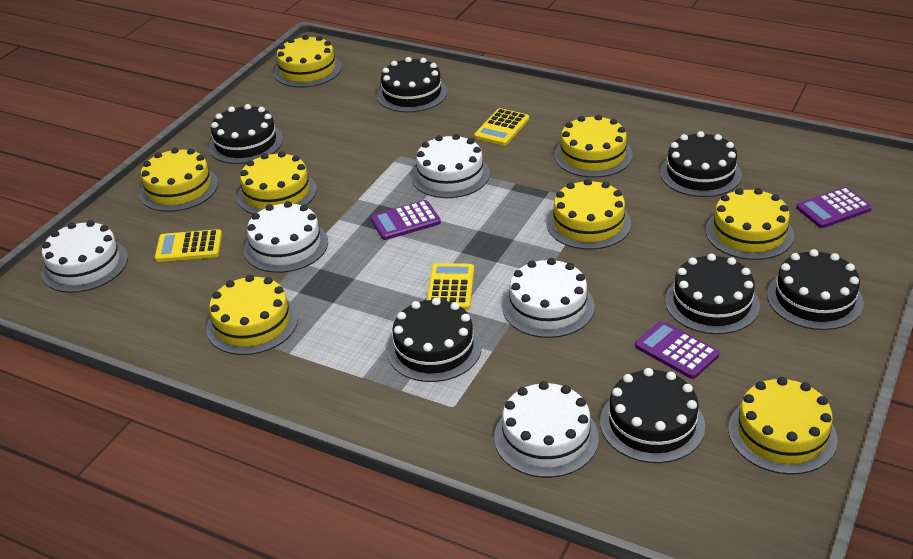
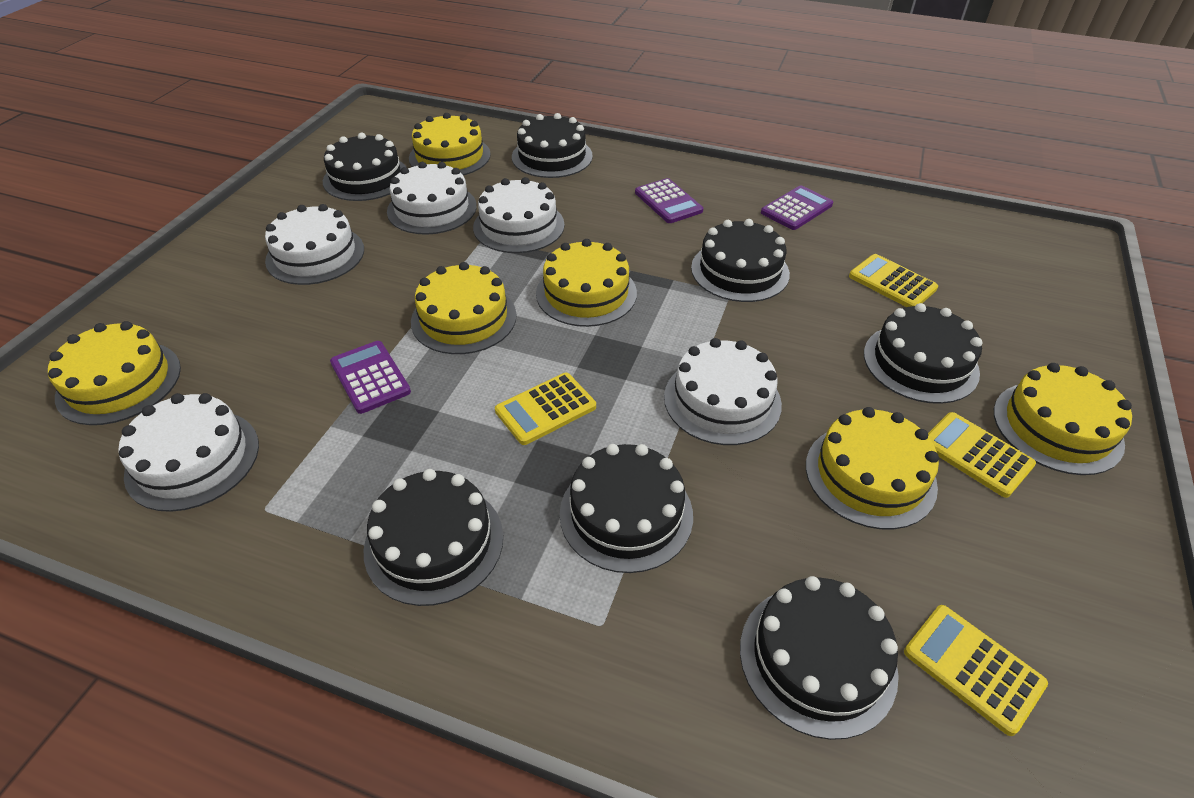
yellow cake: [139,148,218,212] [206,275,298,355] [237,151,317,214] [274,35,341,88] [547,179,631,250] [554,115,632,178] [705,188,794,260] [728,377,838,475] = 8 -> [48,321,181,425] [409,113,490,175] [411,262,517,354] [536,239,637,327] [806,407,939,529] [994,363,1132,475] = 6
yellow calculator: [155,229,222,262] [427,263,474,310] [474,108,529,146] = 3 -> [495,373,596,445] [849,254,938,307] [904,605,1048,736] [928,412,1036,498] = 4

